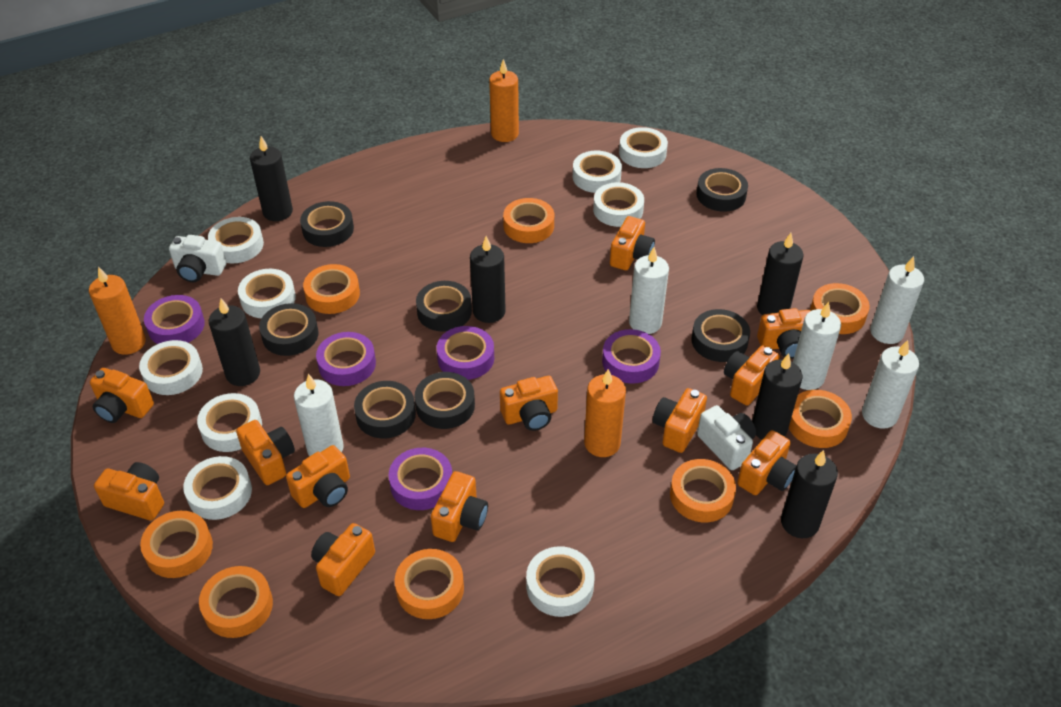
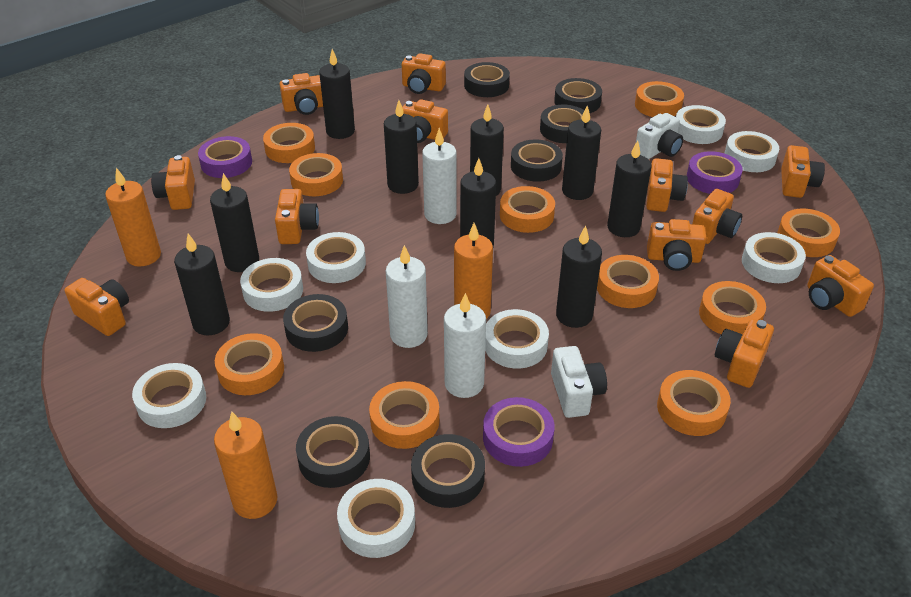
black candle: [209,298,260,386] [250,136,293,221] [470,236,506,323] [752,353,802,440] [757,233,804,315] [781,450,838,538] = 6 -> [174,234,230,335] [210,173,259,272] [319,49,355,139] [384,100,419,194] [460,158,496,247] [470,104,504,196] [556,226,602,328] [562,105,601,200] [607,141,652,237] = 9
orange tape: [140,511,213,578] [199,566,273,638] [303,264,360,314] [395,549,464,619] [503,198,554,243] [670,459,736,522] [789,390,852,448] [810,283,870,334] = 8 -> [215,333,284,395] [263,123,315,163] [289,153,343,196] [369,381,439,449] [500,186,555,233] [597,255,659,308] [635,81,684,117] [657,370,731,436] [699,281,766,334] [777,209,840,257] = 10
purple tape: [144,295,205,344] [316,332,376,386] [389,448,452,510] [437,326,494,380] [602,329,661,384] = 5 -> [198,136,252,178] [483,397,554,467] [687,151,743,194] = 3
white candle: [294,374,344,456] [629,247,669,334] [793,302,841,390] [862,340,919,429] [870,256,924,344] = 5 -> [386,245,428,348] [422,128,457,224] [444,293,486,398] = 3
white tape: [139,340,203,395] [183,456,252,520] [197,393,262,452] [208,217,264,263] [238,269,296,318] [526,546,594,617] [573,150,622,193] [593,182,644,227] [619,127,668,168] = 9 -> [132,363,206,428] [240,258,303,312] [306,232,366,283] [337,479,415,558] [485,309,549,369] [676,105,726,144] [724,131,779,172] [742,232,806,283] = 8

